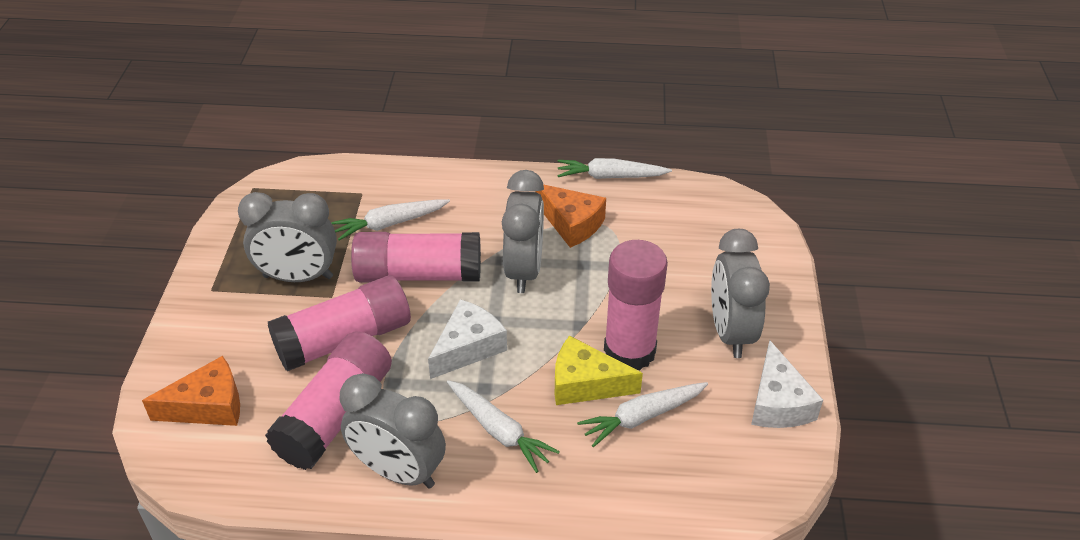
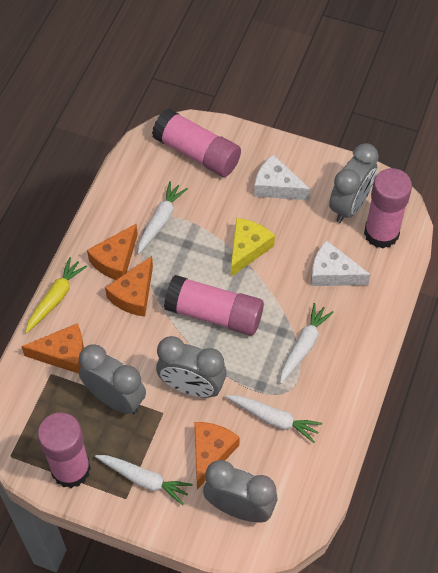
orange cheese: [142,356,240,426] [535,184,606,248] = 2 -> [21,323,84,374] [87,224,138,280] [105,256,153,317] [194,422,240,489] = 4
yellow carrot: none = 0 -> [25,257,88,333] = 1

